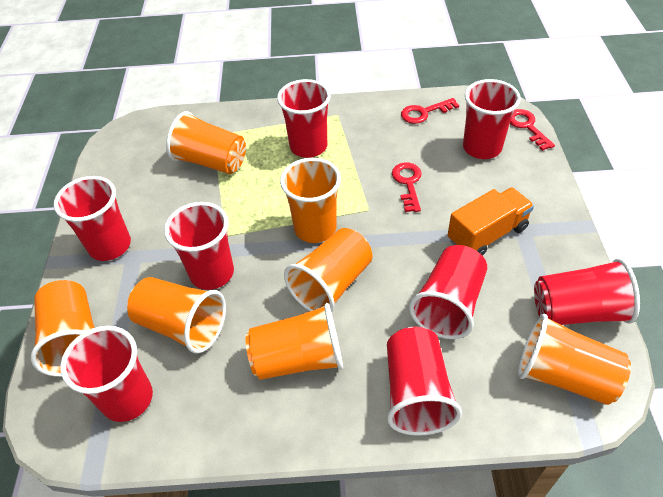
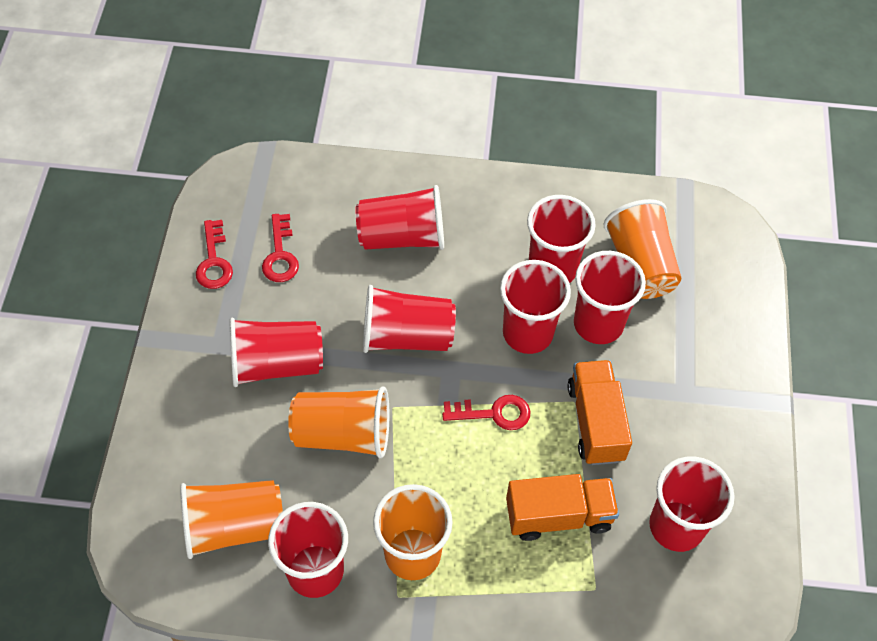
orange cup: [31,280,95,377] [127,277,226,354] [166,111,246,174] [246,303,343,380] [280,158,341,243] [284,228,373,312] [518,313,631,405] = 7 -> [180,480,283,559] [288,386,389,458] [373,484,453,580] [603,199,681,299] = 4
orange truck: [448,187,534,256] = 1 -> [506,474,619,541] [567,360,632,465] = 2

